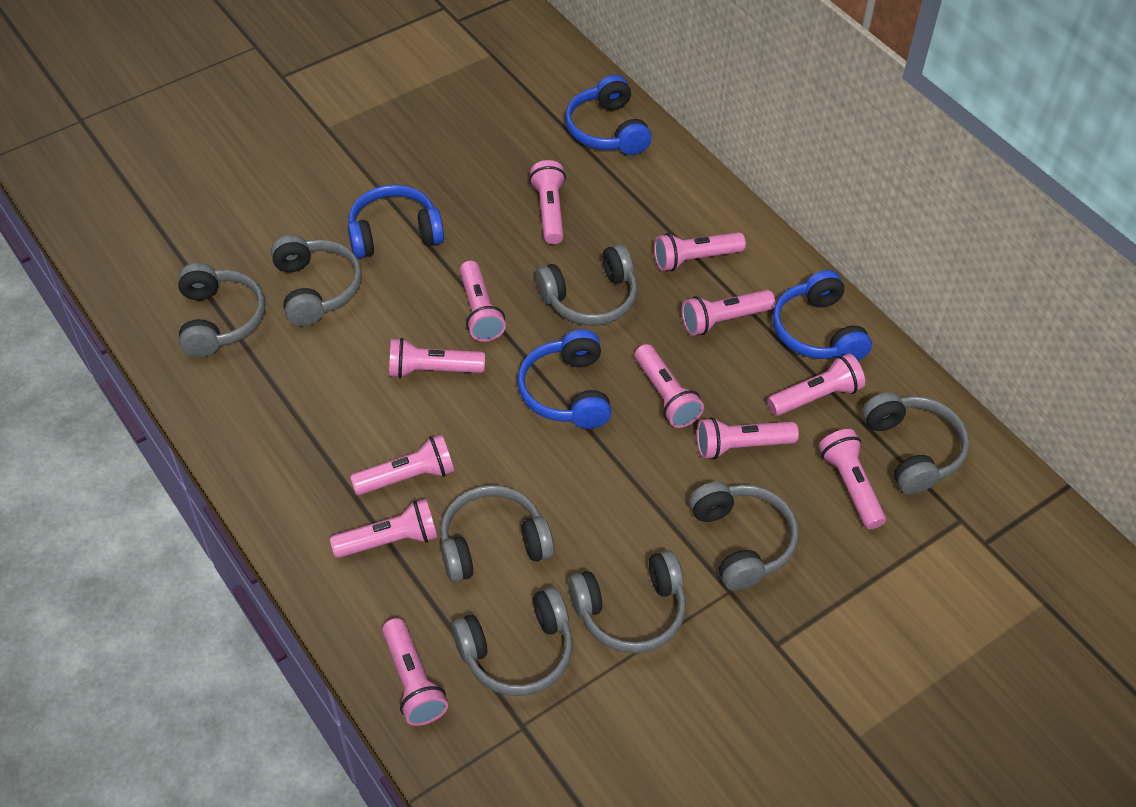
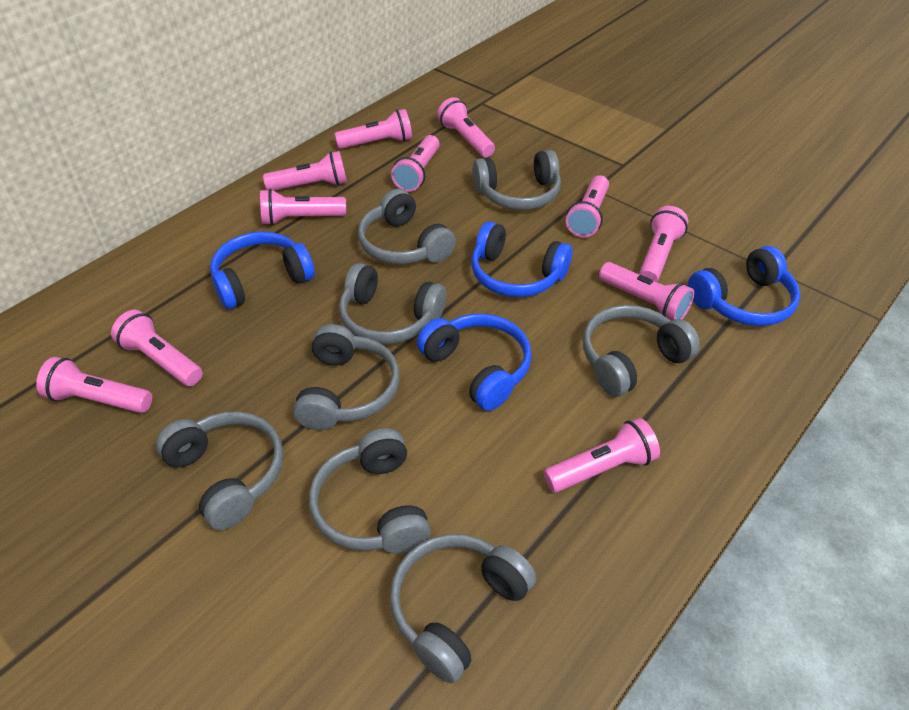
pink flashlight: [330,499,438,558] [350,434,454,495] [382,618,448,726] [389,338,485,378] [460,261,506,342] [529,160,566,244] [635,344,704,428] [654,232,746,271] [682,290,775,336] [697,417,799,459] [767,353,865,416] [819,429,886,529] = 12 -> [36,357,152,413] [111,310,203,386] [260,189,346,225] [263,151,347,191] [334,109,412,149] [391,135,440,192] [437,97,495,157] [543,418,660,493] [566,175,609,237] [599,262,694,321] [639,206,688,282] = 11

